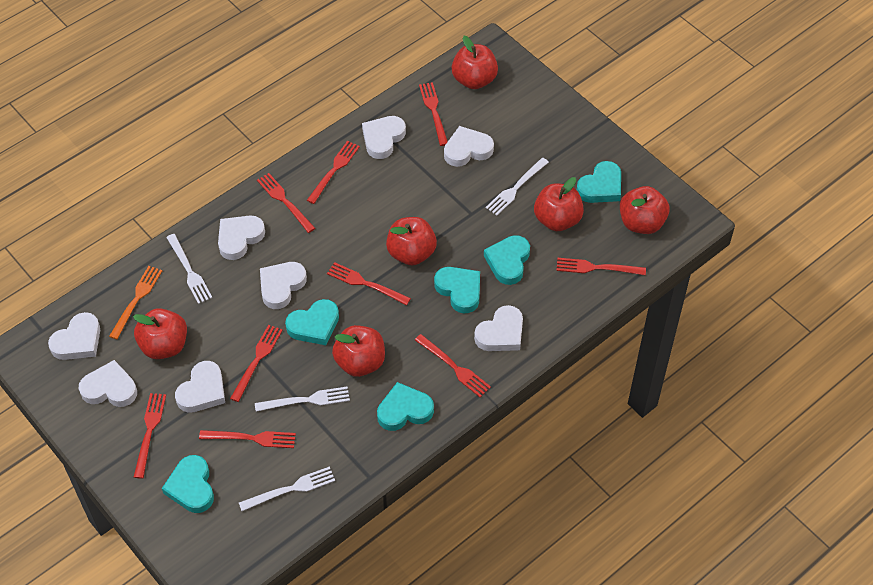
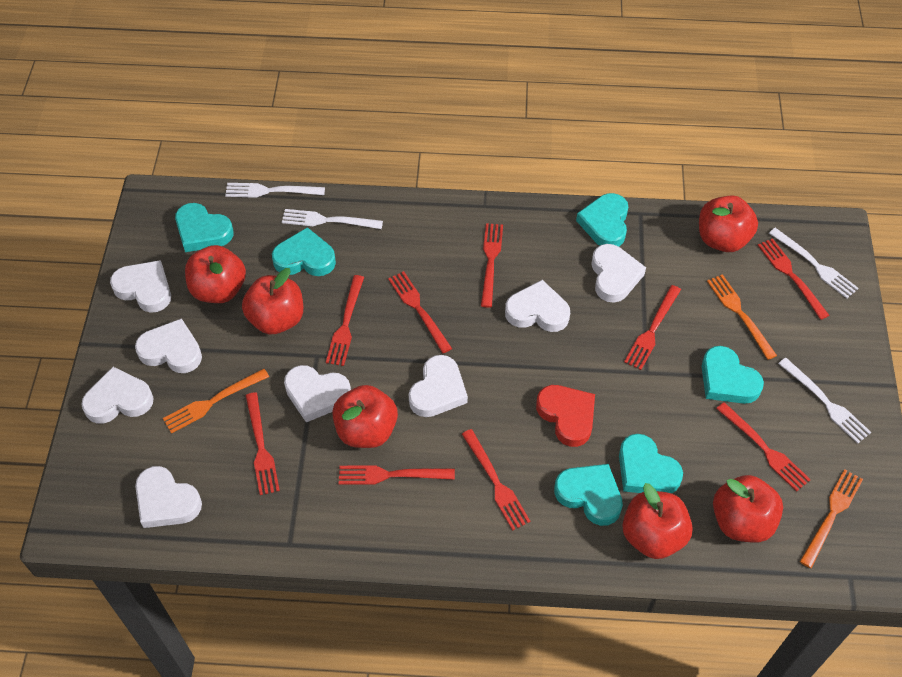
orange fork: [109,266,162,339] = 1 -> [163,369,269,434] [707,274,777,360] [800,469,863,568] = 3
red heart: none = 0 -> [536,385,595,447] = 1

